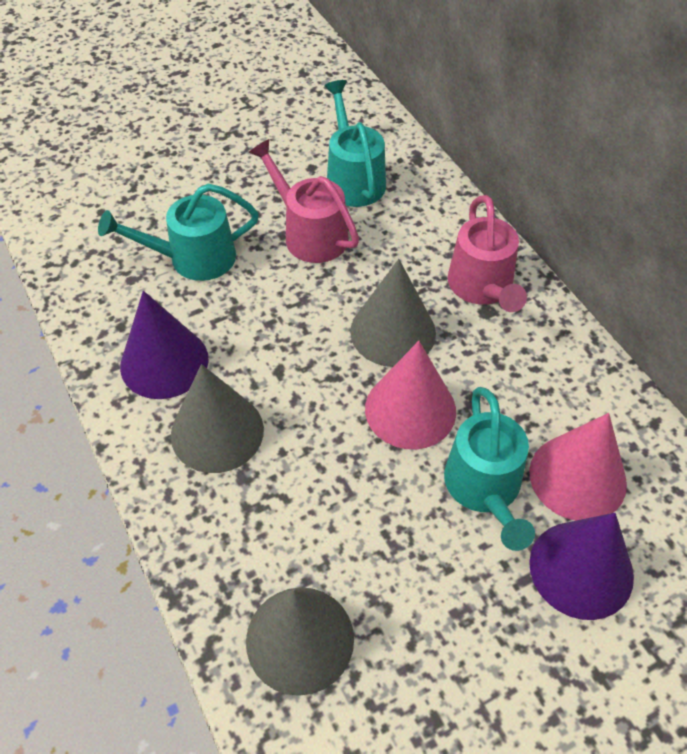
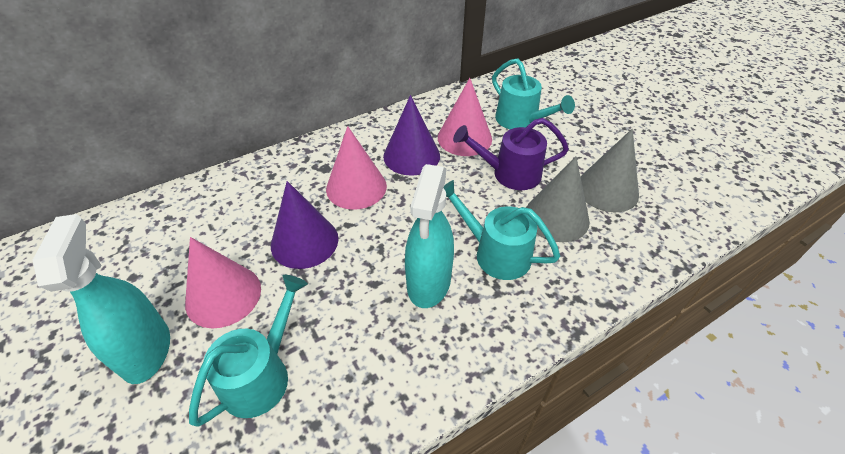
grey cone: [171,364,264,473] [246,587,354,696] [350,259,436,367] = 3 -> [526,157,590,242] [580,129,639,212] = 2
pink cone: [365,341,456,449] [529,413,627,521] = 2 -> [185,237,261,328] [326,126,387,210] [438,78,492,156] = 3
pink watering can: [248,139,359,263] [448,195,527,312] = 2 -> none = 0
purple watering can: none = 0 -> [453,118,569,190] = 1
turquoise spray bottle: none = 0 -> [33,214,170,384] [405,164,454,308] = 2

